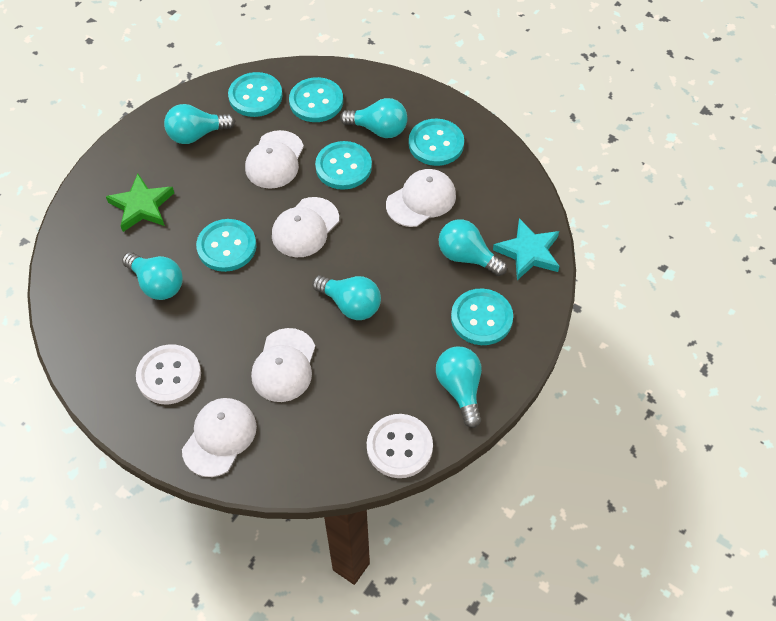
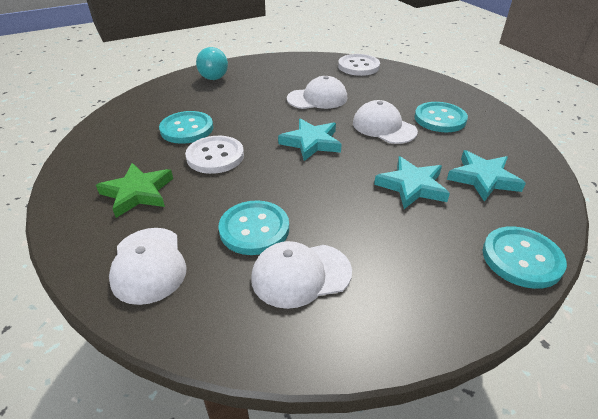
turquoise button: [196,219,256,272] [228,72,283,117] [289,77,343,122] [315,141,372,190] [409,119,464,166] [451,288,513,345] = 6 -> [159,111,213,144] [219,200,289,255] [414,102,468,132] [482,226,567,289] = 4
turquoise light bulb: [122,252,183,300] [164,104,235,144] [312,275,381,320] [340,98,408,138] [436,346,482,428] [438,219,507,276] = 6 -> [196,47,228,80] = 1
turquoise star: [493,218,560,280] = 1 -> [278,119,342,161] [374,156,450,209] [447,150,526,202] = 3
white cap: [182,398,257,477] [245,130,304,189] [251,328,315,402] [272,197,339,257] [386,169,456,227] = 5 -> [109,228,186,305] [251,241,352,309] [287,76,347,109] [353,100,418,144] = 4

